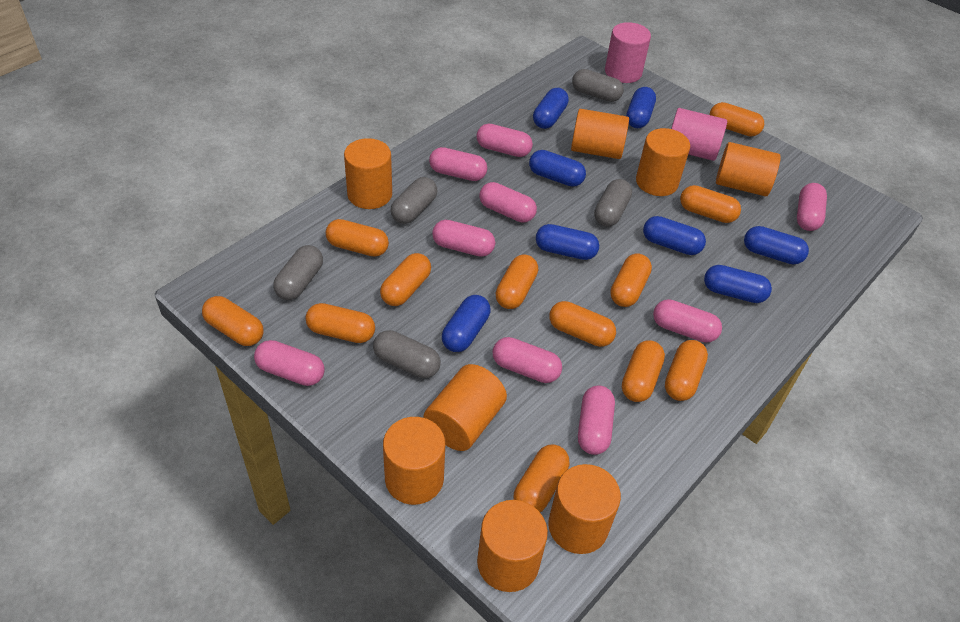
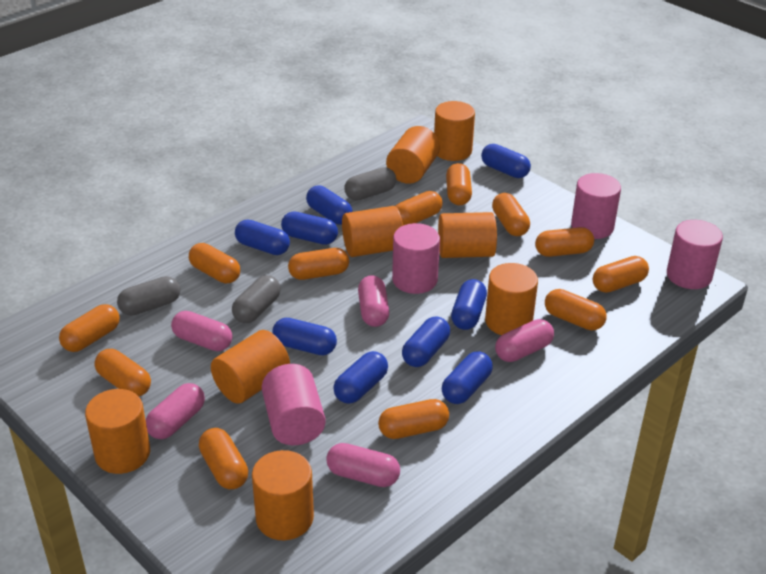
blue capsule: [442,295,490,352] [529,150,586,187] [533,88,569,129] [536,224,599,260] [626,87,656,128] [643,216,706,255] [704,265,772,303] [744,226,809,264] = 8 -> [235,220,290,255] [272,318,337,355] [281,211,338,245] [306,186,353,224] [334,351,388,404] [402,316,450,367] [442,351,493,404] [451,279,487,330] [481,144,531,178] = 9
grey capsule: [273,245,323,300] [373,330,441,378] [390,177,437,224] [572,69,624,102] [594,179,632,227] = 5 -> [117,276,180,316] [232,275,281,323] [344,167,396,201] = 3
pink capsule: [254,340,324,386] [429,147,487,181] [432,220,495,257] [476,124,533,157] [479,182,537,223] [492,337,562,383] [578,385,615,455] [653,299,722,343] [797,183,827,231] = 9 -> [146,383,205,439] [171,311,232,351] [326,443,400,487] [358,275,389,327] [495,319,554,362] = 5
pink cylinder: [605,22,651,83] [671,108,727,161] = 2 -> [262,364,326,445] [392,223,440,294] [571,173,621,239] [667,220,723,289] = 4

